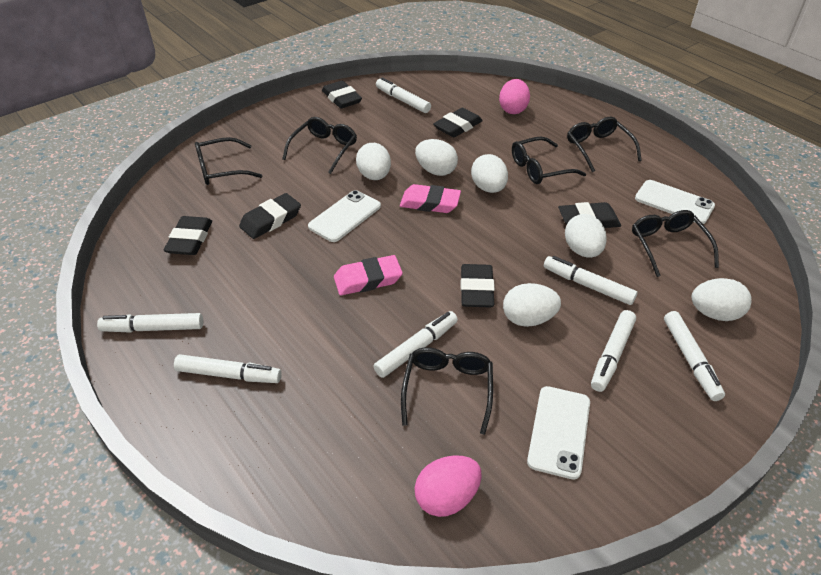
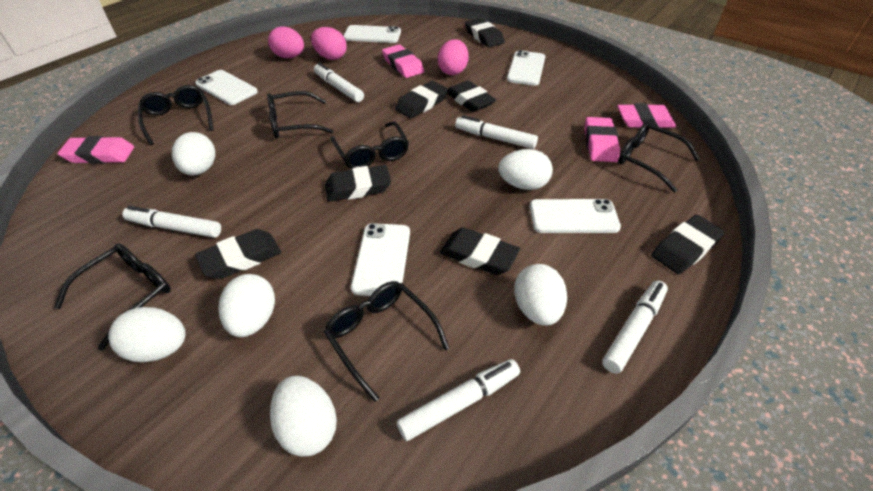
black eraser: [163,216,212,255] [239,193,301,239] [322,81,362,109] [433,108,483,137] [461,264,495,307] [558,202,621,228] = 6 -> [195,229,281,279] [325,165,391,202] [395,81,448,119] [440,228,520,275] [447,80,496,112] [465,18,505,48] [651,215,725,274] = 7
pink egg: [414,456,482,517] [499,79,530,114] = 2 -> [268,26,304,58] [311,27,347,60] [438,39,469,75] = 3
pink eraser: [334,255,403,295] [400,184,461,213] = 2 -> [58,136,134,164] [382,44,424,78] [585,117,620,162] [617,103,676,129] = 4
white marker: [97,313,203,333] [174,354,282,383] [373,311,458,378] [376,77,431,113] [544,256,637,305] [591,310,636,392] [664,311,725,401] = 7 -> [122,206,221,238] [314,63,364,102] [397,359,520,441] [455,115,538,149] [602,281,668,374] = 5
white phone: [308,190,381,242] [527,386,590,480] [635,180,715,224] = 3 -> [195,70,258,105] [343,25,401,43] [351,223,410,296] [507,50,545,86] [530,199,621,233] = 5

